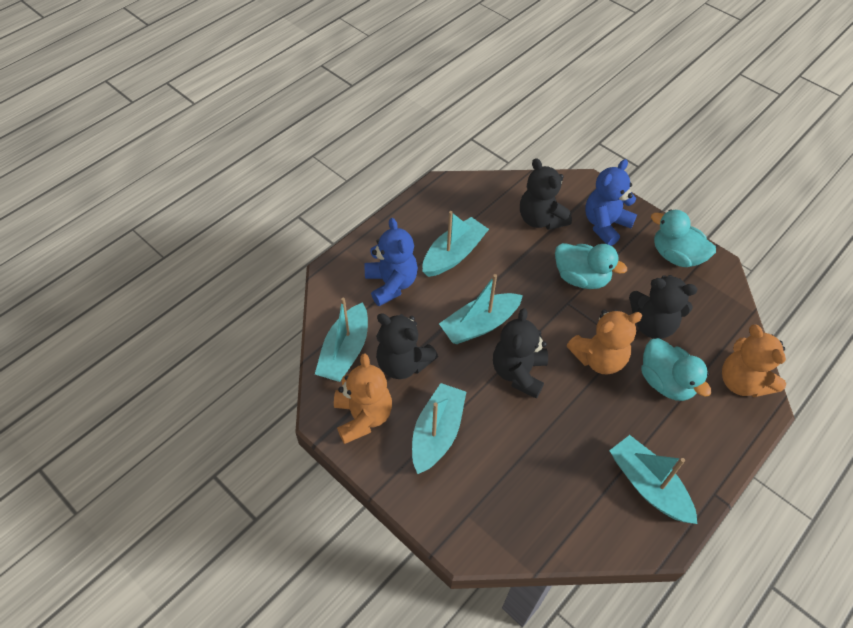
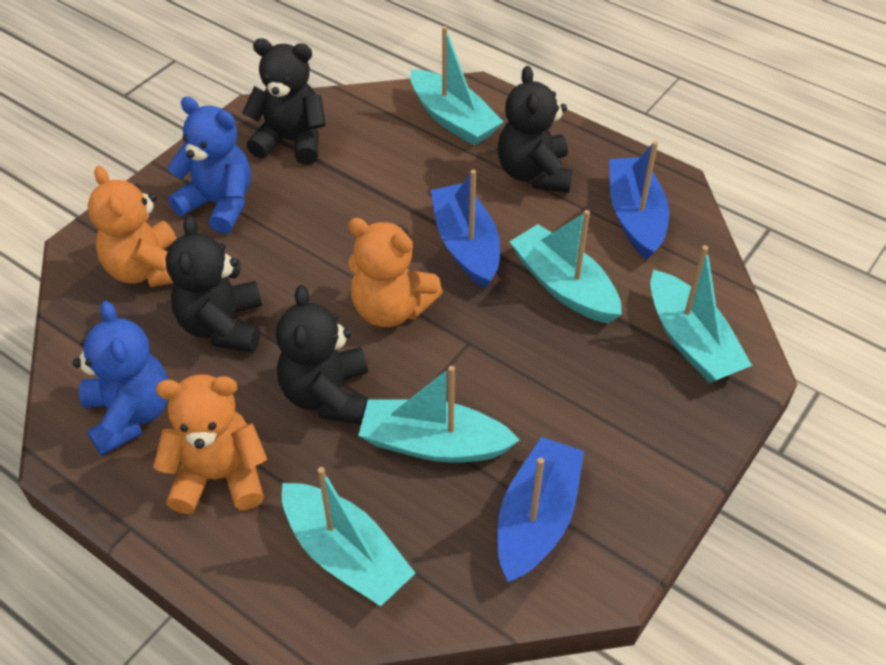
blue boat: none = 0 -> [431,170,500,288] [498,437,584,582] [609,141,669,260] = 3
turquoise duck: [555,243,627,289] [641,338,711,401] [651,209,716,267] = 3 -> none = 0

